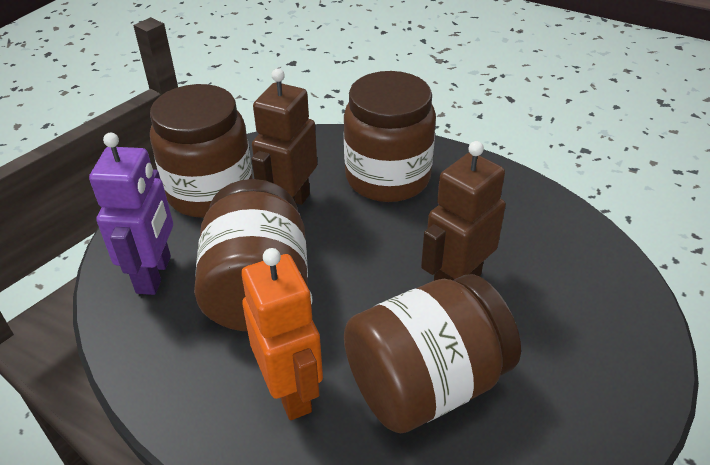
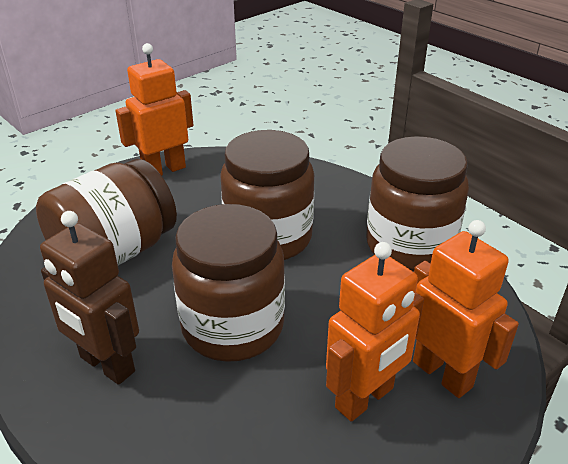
brown robot: [252,68,317,205] [421,141,506,281] = 2 -> [40,211,139,385] = 1
orange robot: [241,248,323,420] = 1 -> [115,43,193,176] [326,242,424,421] [413,220,519,398] = 3
purple robot: [89,133,173,295] = 1 -> none = 0

